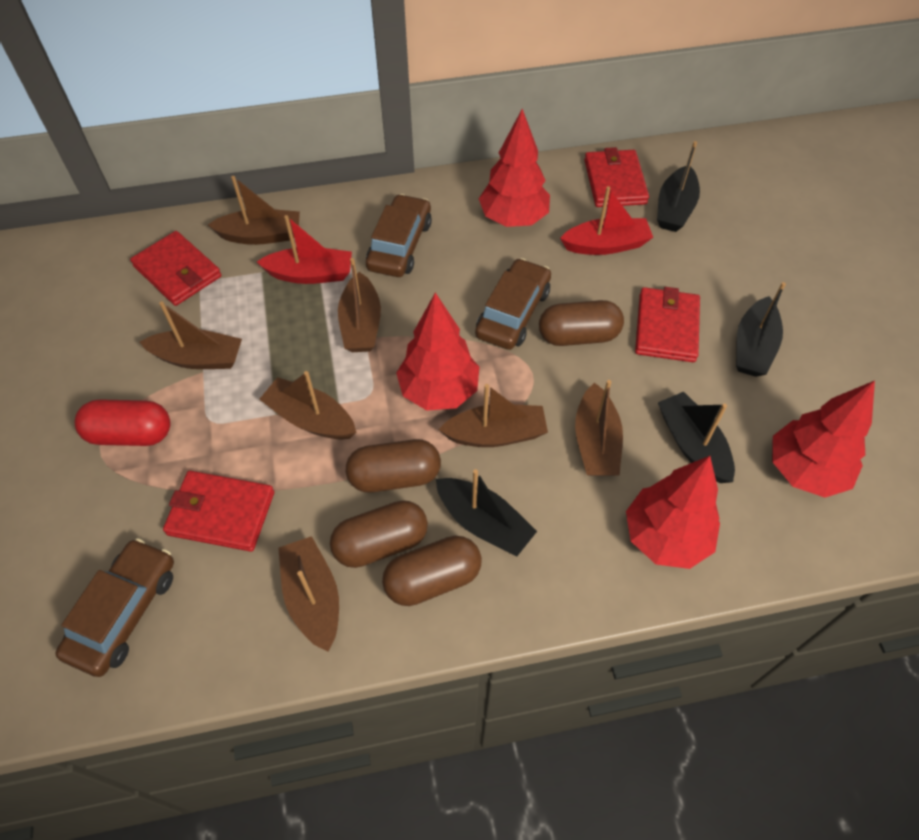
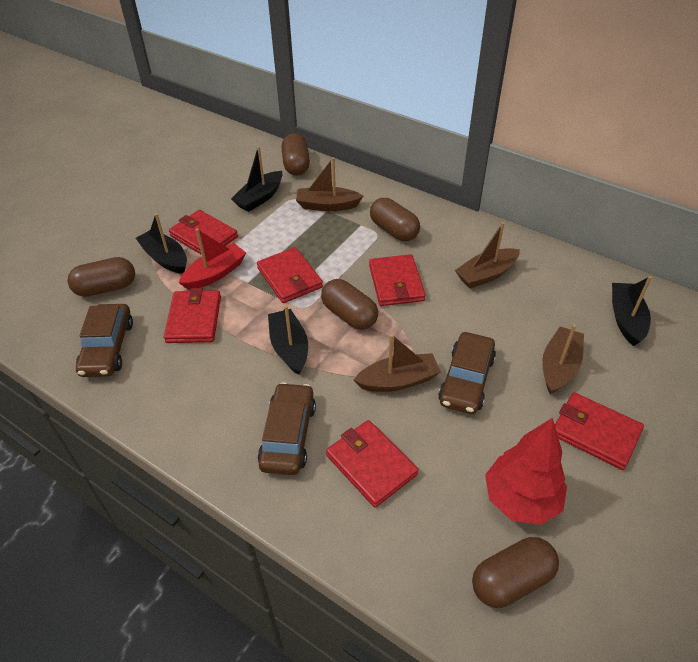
brown boat: [140,301,242,369] [208,176,300,245] [259,371,356,440] [278,536,339,652] [338,258,381,352] [438,384,548,447] [575,380,623,476] = 7 -> [296,157,363,211] [354,334,441,392] [455,222,520,288] [542,324,584,394] = 4
brown capsule: [330,500,428,568] [346,439,441,492] [382,536,482,606] [539,300,624,346] = 4 -> [67,257,135,297] [281,133,310,176] [321,279,378,330] [370,198,420,241] [472,537,559,608] = 5
red boat: [257,215,352,284] [560,186,653,255] = 2 -> [179,228,246,290] = 1
red capsule: [75,399,170,446] = 1 -> none = 0
red tree: [396,293,479,411] [479,109,550,227] [626,456,720,569] [772,381,875,498] = 4 -> [485,418,567,525] = 1
red wallet: [130,231,222,306] [163,471,274,552] [584,147,649,207] [635,287,700,362] = 4 -> [164,288,221,343] [169,210,238,254] [257,247,323,303] [326,420,418,508] [369,254,426,306] [555,392,644,470] = 6

